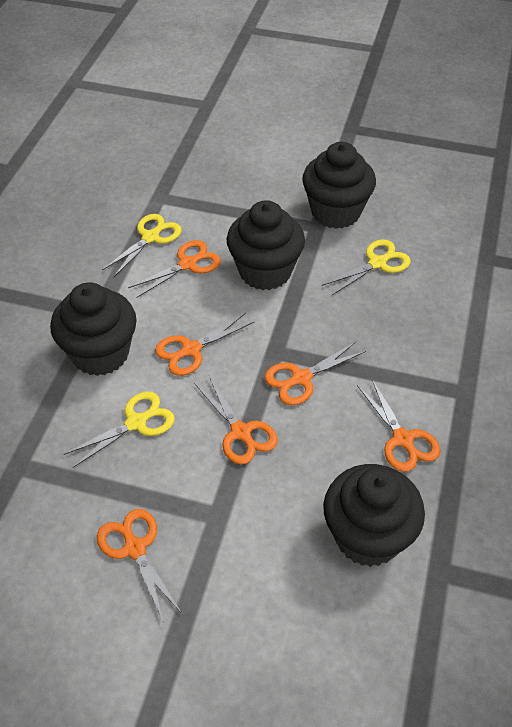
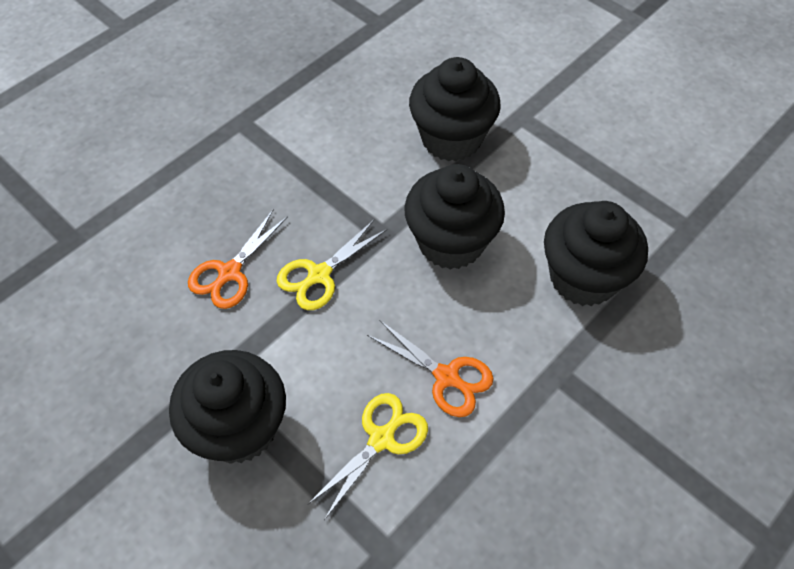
orange scissors: [97,509,183,623] [128,240,221,298] [155,313,255,376] [194,376,278,464] [265,342,366,405] [357,379,440,472] = 6 -> [188,210,288,309] [367,320,494,417] = 2
yellow scissors: [64,391,175,468] [102,214,182,277] [322,239,411,296] = 3 -> [277,220,387,310] [307,393,428,520] = 2

